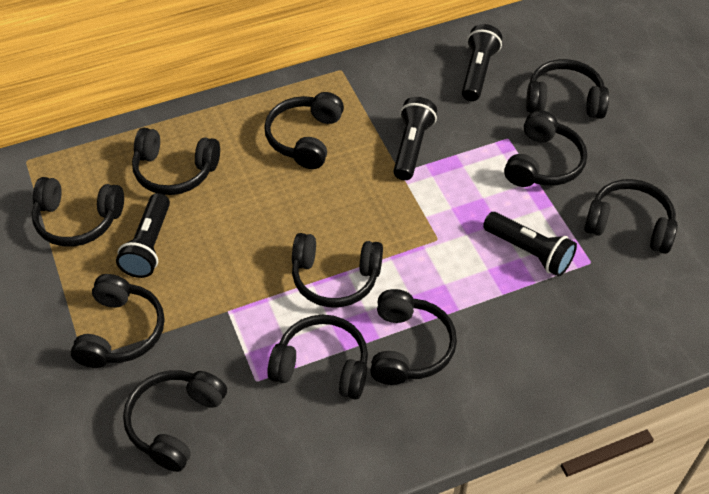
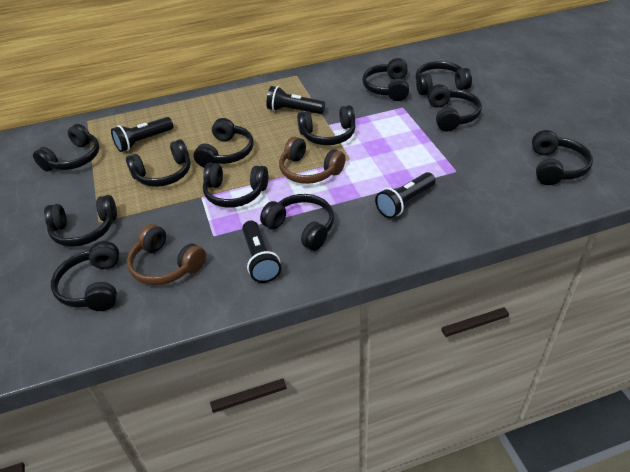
black headphones: [32,177,124,247] [71,274,165,368] [123,370,227,472] [132,128,220,195] [264,92,344,169] [267,315,368,400] [292,233,383,307] [370,289,457,385] [504,110,587,187] [526,59,609,119] [584,179,678,254] = 11 -> [33,124,100,171] [44,195,117,247] [51,241,119,311] [126,139,191,187] [193,118,254,168] [203,163,268,208] [260,194,334,251] [297,105,356,145] [362,58,409,101] [415,61,472,95] [427,84,482,132] [532,130,593,185] = 12
brown headphones: none = 0 -> [127,224,206,285] [279,136,345,184] = 2

